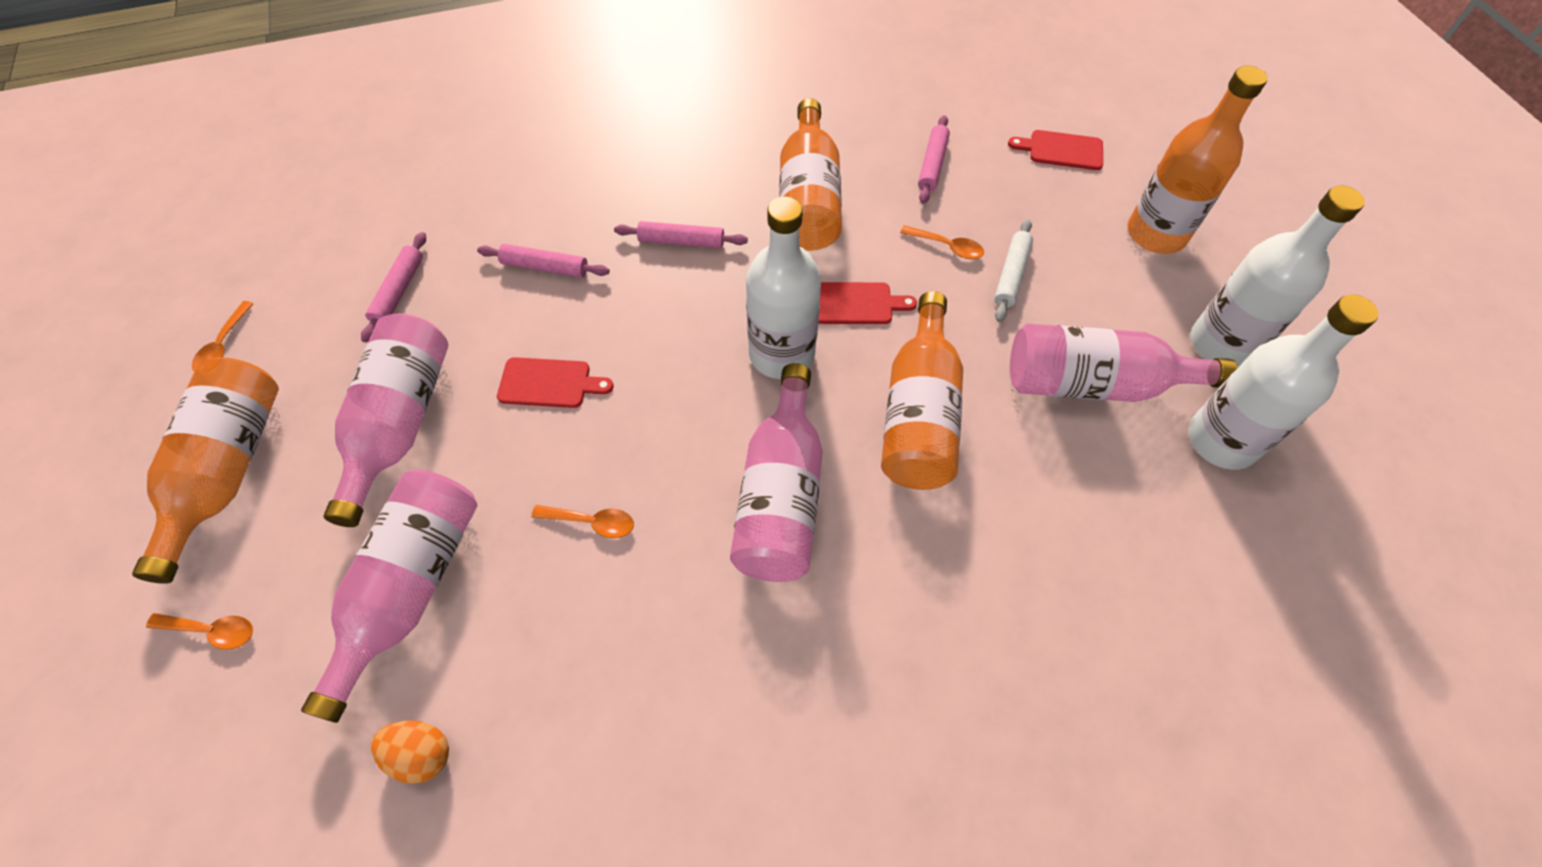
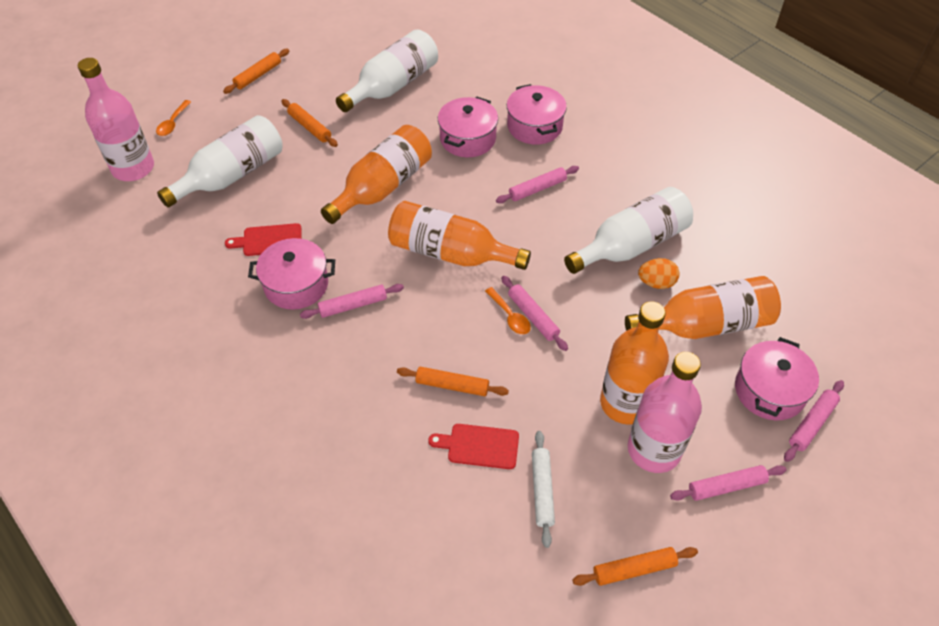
orange rolling pin: none = 0 -> [223,49,289,94] [281,99,338,147] [397,367,509,396] [572,547,698,586] = 4
orange spoon: [146,613,253,649] [192,301,254,372] [531,505,634,538] [900,225,984,259] = 4 -> [156,100,191,136] [485,287,531,334] = 2
pink bottle: [301,469,478,723] [324,313,448,527] [730,363,823,582] [1010,324,1238,402] = 4 -> [78,58,154,181] [628,352,702,473] = 2
pink pot: none = 0 -> [248,238,335,310] [438,97,498,157] [507,84,567,145] [735,337,819,420] = 4
pink rolling pin: [361,232,426,343] [477,244,609,278] [614,221,748,248] [918,115,950,204] = 4 -> [300,284,404,319] [496,166,579,203] [501,276,568,351] [670,465,787,501] [784,380,844,462] = 5
red cutting board: [497,357,614,408] [818,282,917,324] [1008,130,1103,170] = 3 -> [225,223,302,256] [428,424,519,469] = 2

